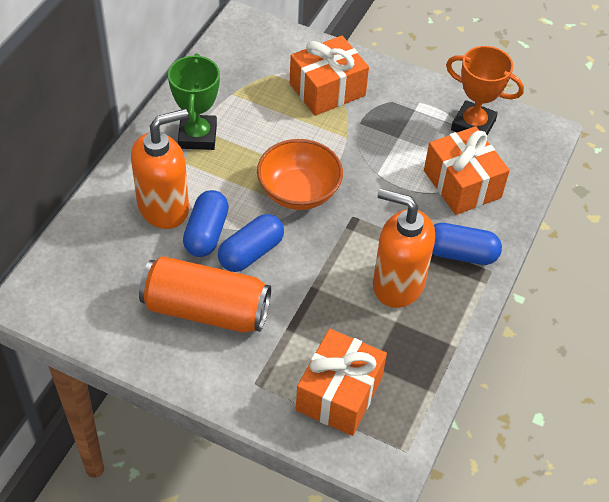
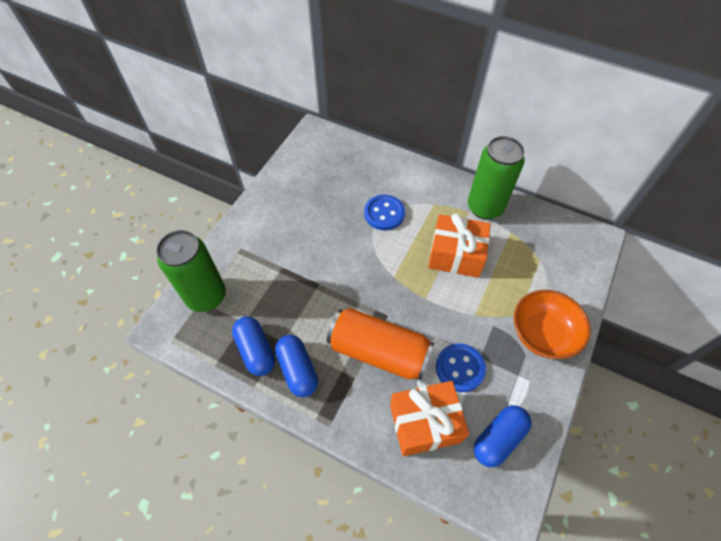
blue button: none = 0 -> [364,195,405,230] [436,343,486,392] = 2
green can: none = 0 -> [156,230,226,312] [468,136,525,220] = 2
green trophy: [168,53,220,150] = 1 -> none = 0
orange gift: [290,36,369,116] [296,329,387,436] [424,126,510,215] = 3 -> [390,381,469,456] [428,213,491,278] = 2
orange soap dispenser: [131,109,189,229] [373,189,435,308] = 2 -> none = 0
orange trophy: [446,46,524,135] = 1 -> none = 0

